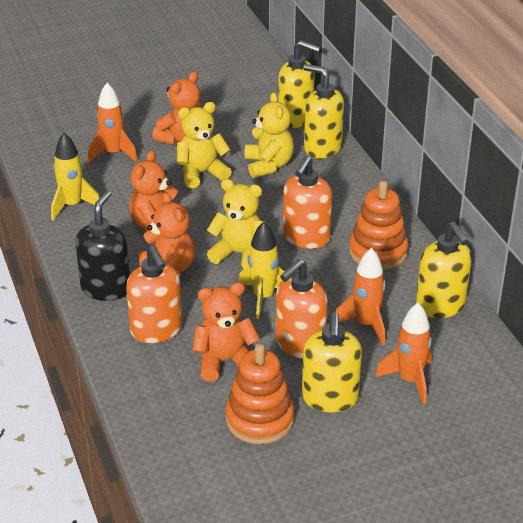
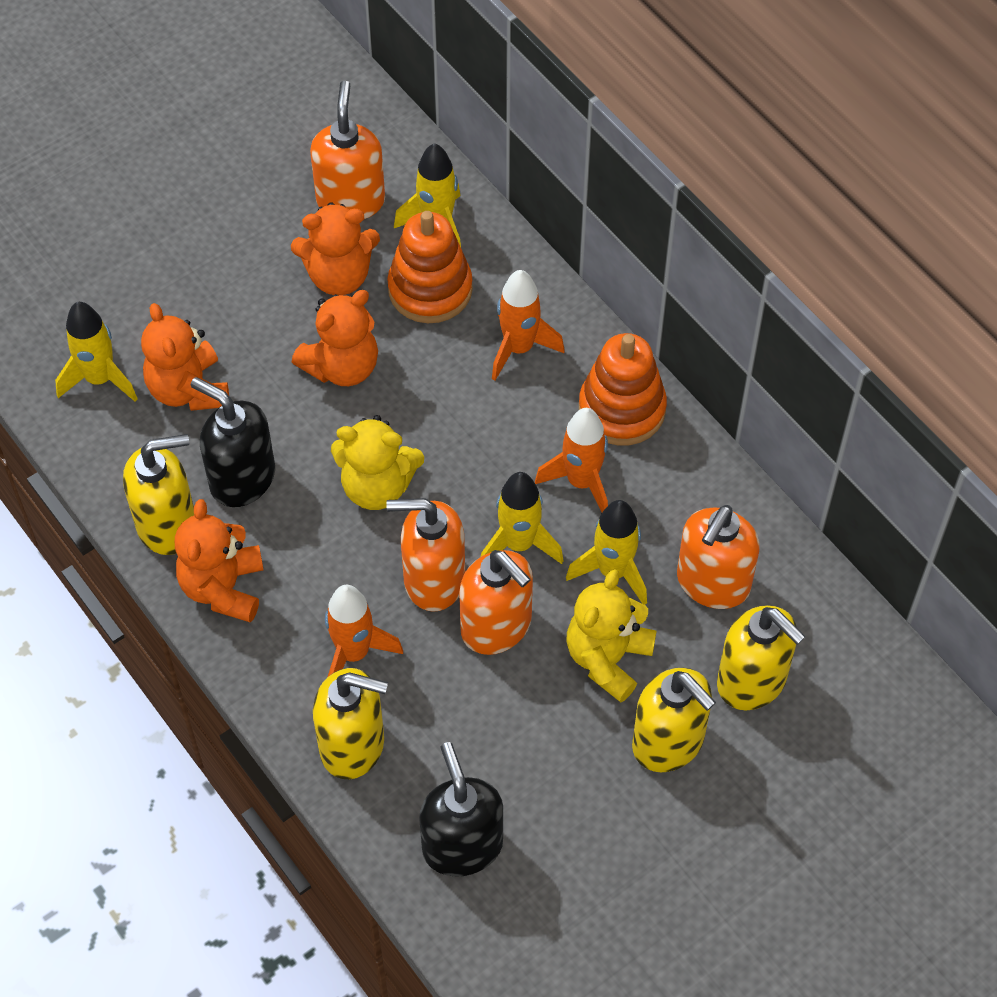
black soap dispenser: [75,190,130,301] = 1 -> [191,377,275,507] [419,742,503,877] = 2
orange soap dispenser: [126,245,182,343] [276,259,328,359] [283,156,332,249] = 3 -> [310,81,385,219] [386,498,465,612] [459,550,533,655] [677,505,760,609] = 4
yellow rocket: [51,133,100,221] [239,222,285,319] = 2 -> [55,302,138,402] [394,143,461,247] [481,472,564,564] [566,500,647,605] = 4
yellow teddy bear: [176,102,232,188] [207,179,264,269] [244,92,294,178] = 3 -> [331,415,424,510] [567,569,657,702] = 2

